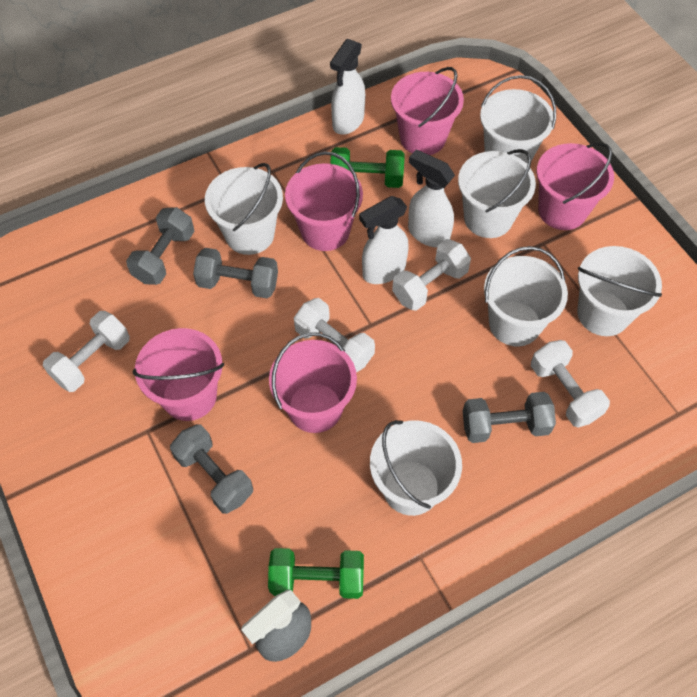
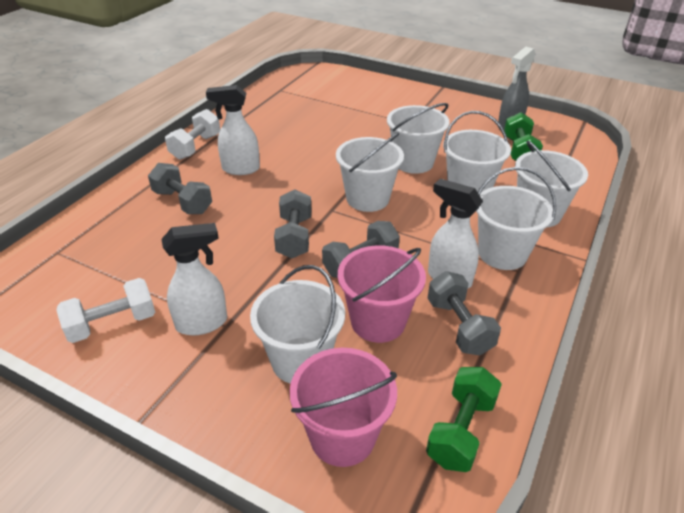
pink bucket: [133,328,224,421] [269,333,357,433] [285,152,363,251] [391,67,464,155] [537,143,614,230] = 5 -> [290,348,397,467] [338,245,426,343] = 2
white dumbbell: [43,311,130,392] [294,298,375,373] [392,239,471,311] [531,340,610,427] = 4 -> [56,278,155,343] [165,109,220,160] = 2

